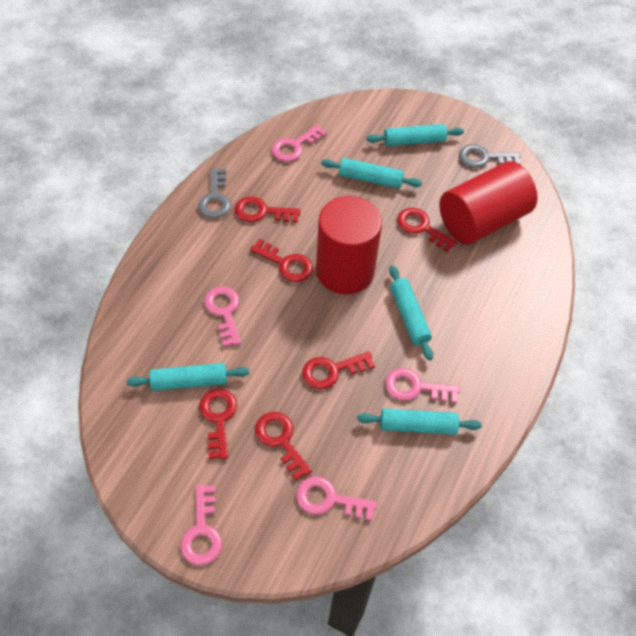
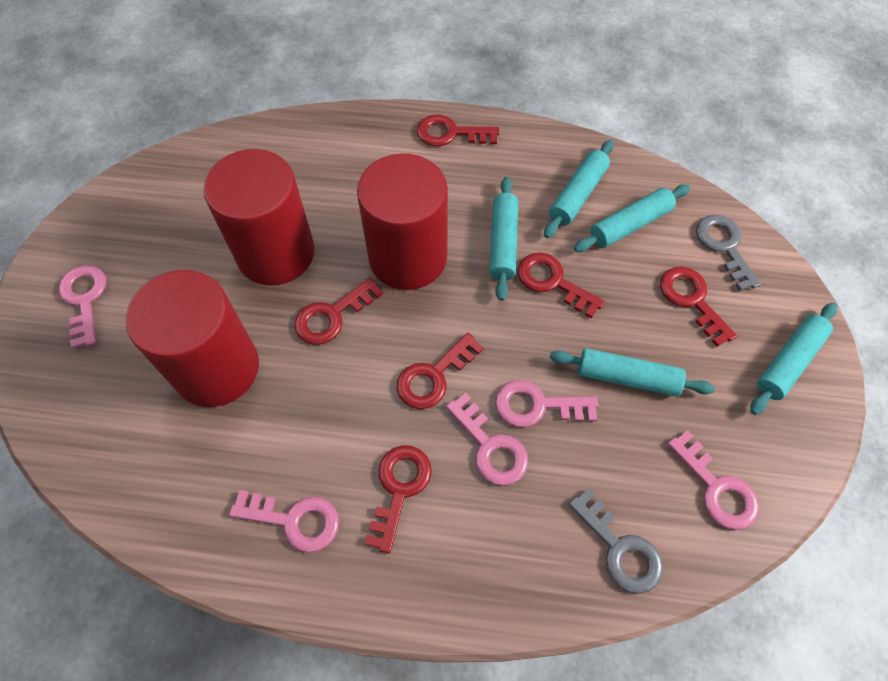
red cylinder: [316,196,382,294] [439,161,538,245] = 2 -> [126,270,259,407] [203,149,315,286] [357,153,448,290] = 3

